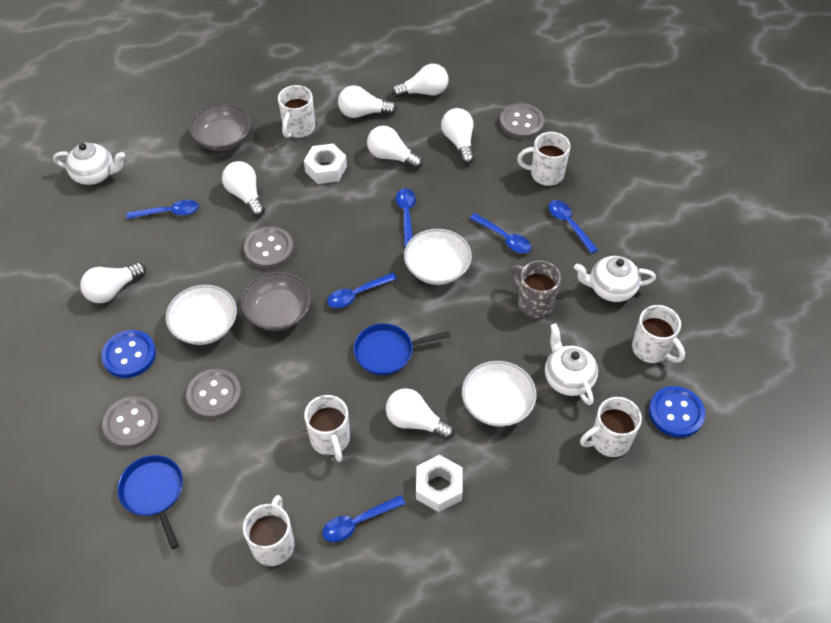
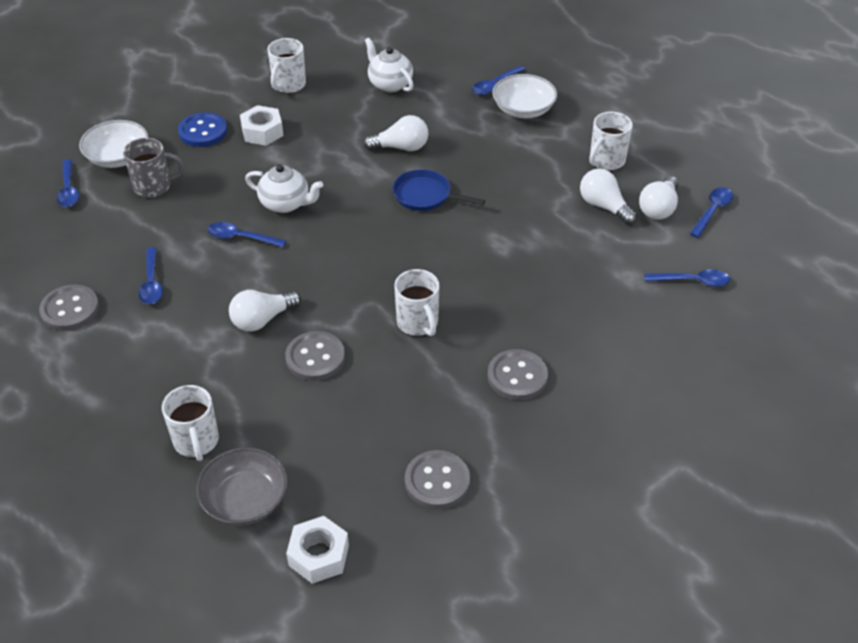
blue button: [101,330,156,378] [649,386,705,438] = 2 -> [178,112,227,147] = 1
blue pan: [117,455,183,549] [353,323,451,375] = 2 -> [393,169,485,211] = 1
grey bowl: [190,103,251,151] [241,272,311,331] = 2 -> [196,447,288,526] = 1
white bowl: [165,285,237,345] [404,229,472,285] [462,361,537,427] = 3 -> [79,120,149,168] [492,74,557,118] = 2
white light bulb: [80,263,146,303] [222,161,265,216] [338,85,397,118] [367,126,423,169] [386,388,455,440] [392,64,449,97] [441,108,475,164] = 7 -> [229,290,301,332] [363,115,429,151] [580,168,637,225] [639,176,679,220] = 4
white mug: [243,495,294,566] [278,85,315,138] [304,395,350,462] [517,132,570,186] [580,397,642,457] [632,305,685,363] = 6 -> [162,385,219,461] [267,38,306,93] [394,269,440,336] [590,112,633,170] = 4
white teapot: [53,142,125,185] [545,323,598,405] [574,256,656,302] = 3 -> [245,164,323,213] [365,38,414,92] = 2

